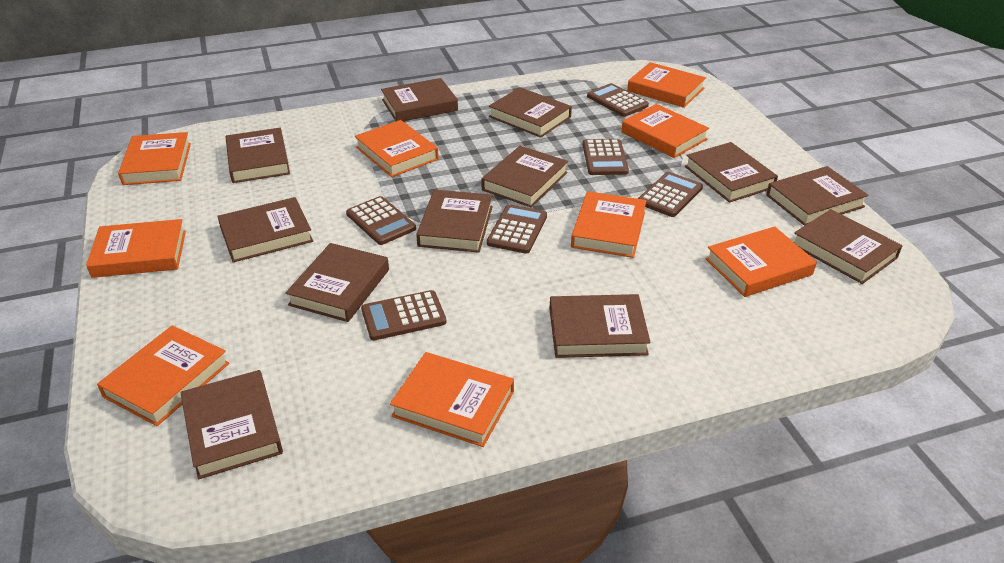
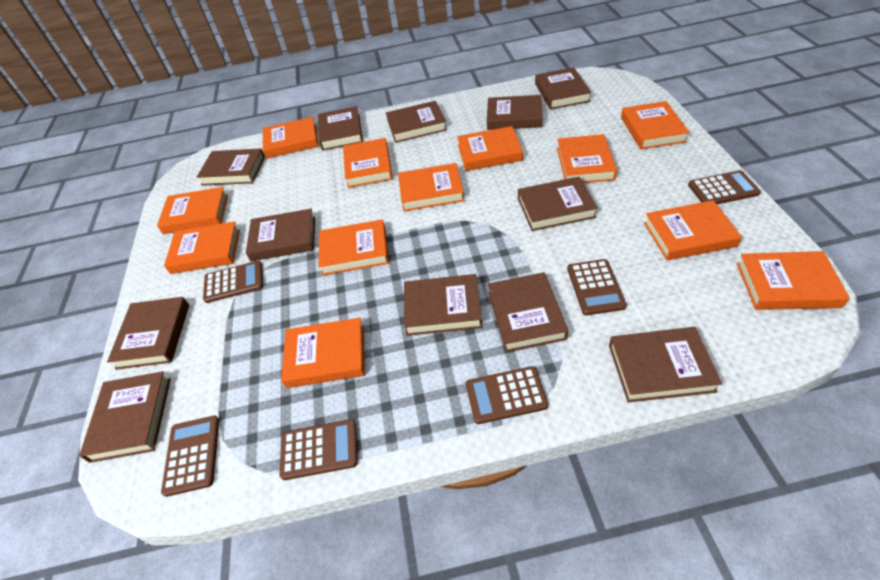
orange book: [86,219,186,278] [97,325,229,426] [118,132,191,185] [355,120,439,177] [390,352,514,447] [571,191,646,258] [621,104,709,158] [627,62,706,108] [706,226,817,297] = 9 -> [157,187,228,234] [164,221,240,274] [263,117,319,158] [281,318,365,388] [318,219,389,275] [343,138,392,188] [398,163,465,211] [457,126,523,171] [557,134,617,183] [621,101,689,149] [644,200,742,260] [737,251,850,310] = 12

